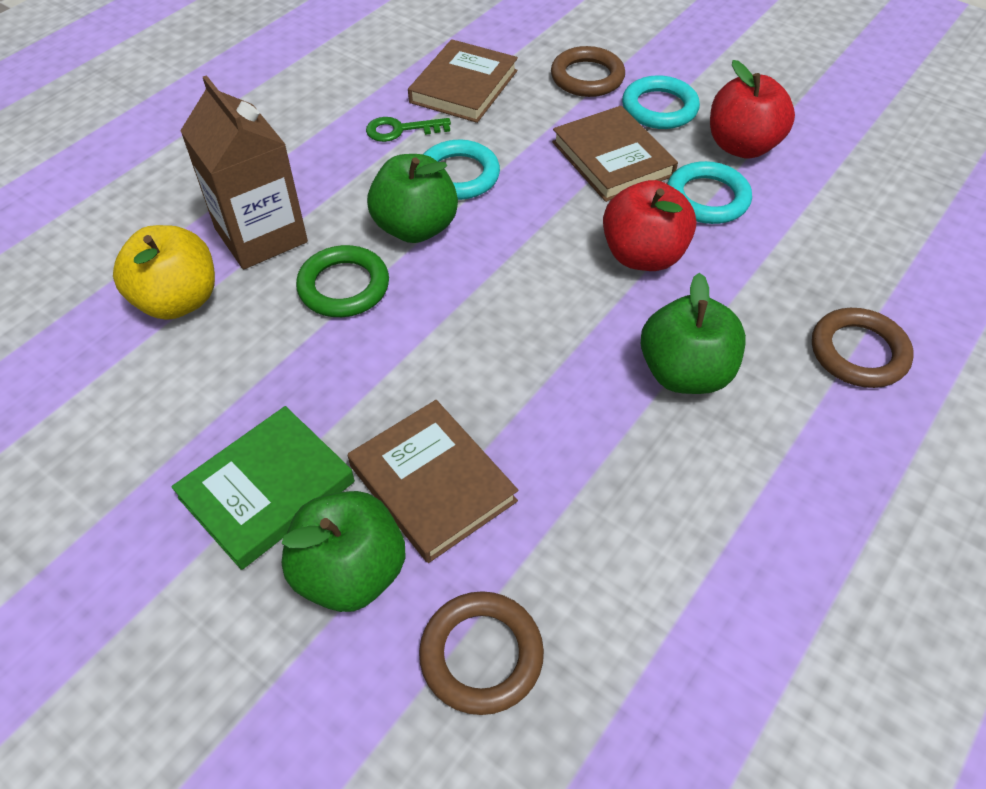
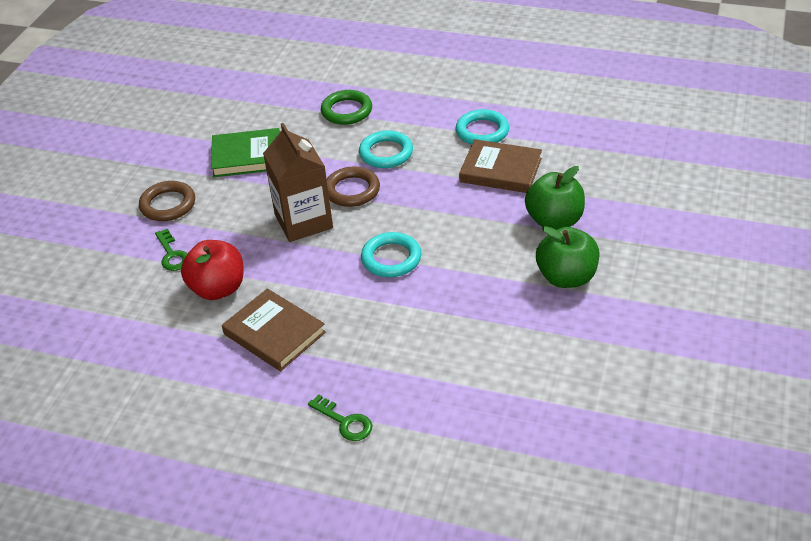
brown book: [348,400,518,563] [408,39,518,123] [552,106,678,202] = 3 -> [222,288,326,371] [459,139,542,193] = 2
brown ring: [419,591,544,715] [551,46,625,97] [812,308,914,388] = 3 -> [139,181,195,221] [327,166,380,207] = 2
green apple: [281,491,406,612] [367,154,458,243] [641,273,746,394] = 3 -> [525,166,585,230] [536,226,599,288] = 2
green key: [366,117,451,142] = 1 -> [155,228,188,271] [308,394,373,441] = 2
red apple: [603,180,696,271] [710,60,795,159] = 2 -> [181,240,244,300] = 1
yellow apple: [113,225,215,320] = 1 -> none = 0

